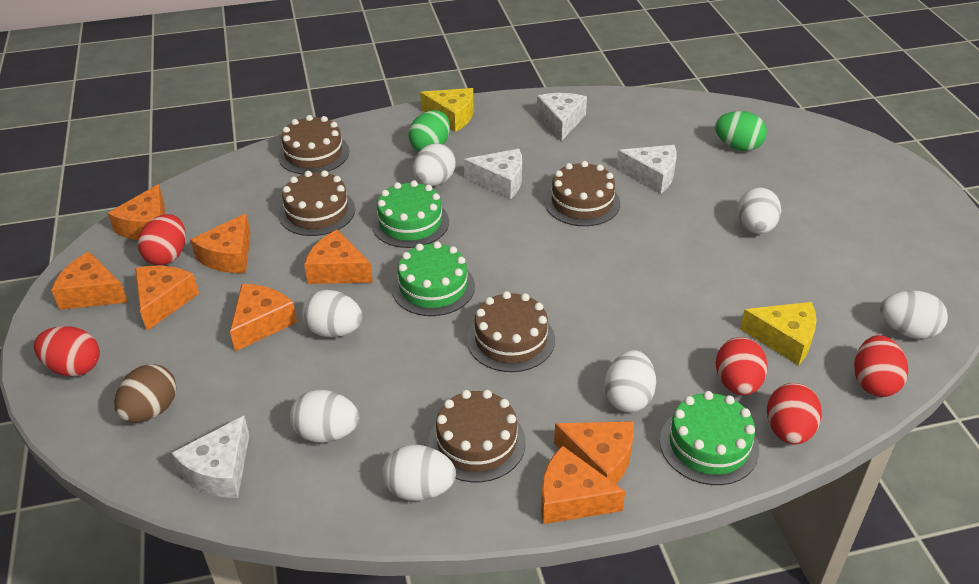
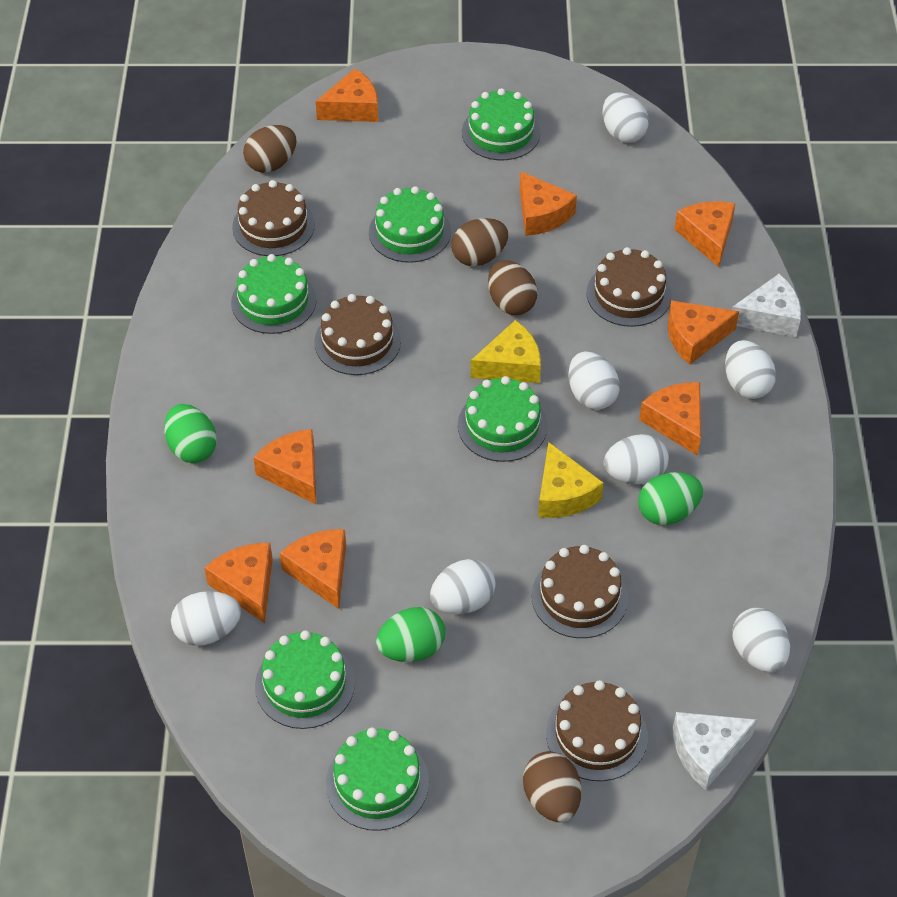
brown egg: [114,364,177,423] = 1 -> [243,125,297,173] [451,218,508,266] [488,260,537,315] [523,751,581,822] = 4
green cake: [372,180,449,248] [392,241,475,316] [660,391,759,485] = 3 -> [231,254,316,334] [255,630,355,729] [326,727,429,831] [369,186,451,263] [458,376,548,462] [462,88,540,160] = 6
green egg: [408,110,450,152] [715,111,767,151] = 2 -> [164,404,217,463] [376,607,445,662] [638,472,703,525] = 3
red egg: [34,326,100,377] [138,214,186,265] [716,337,768,395] [767,383,822,445] [854,335,908,397] = 5 -> none = 0
white cheese: [172,416,250,498] [464,149,522,199] [537,93,587,141] [617,145,677,194] = 4 -> [673,712,757,790] [732,274,801,337] = 2

